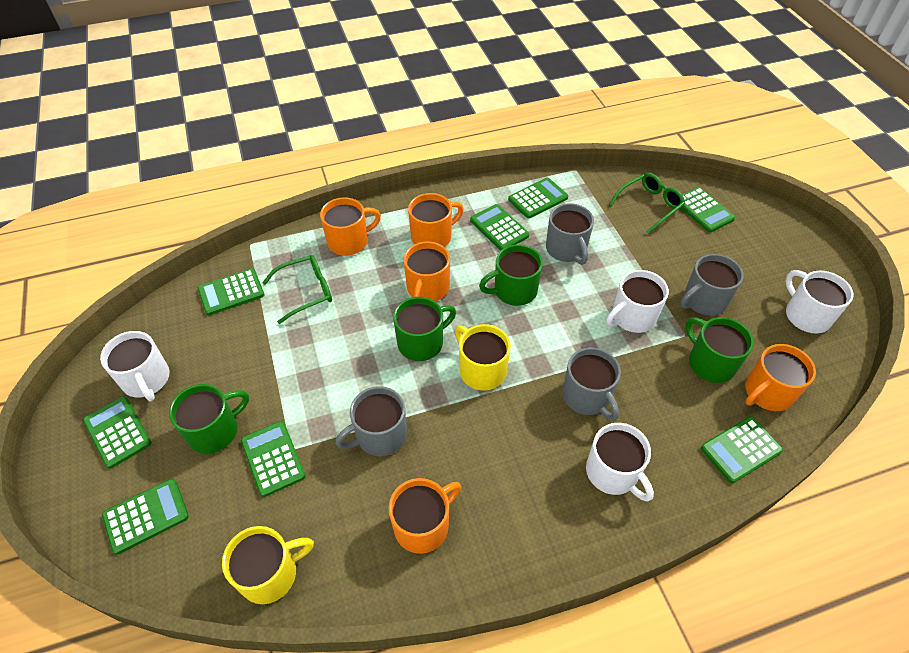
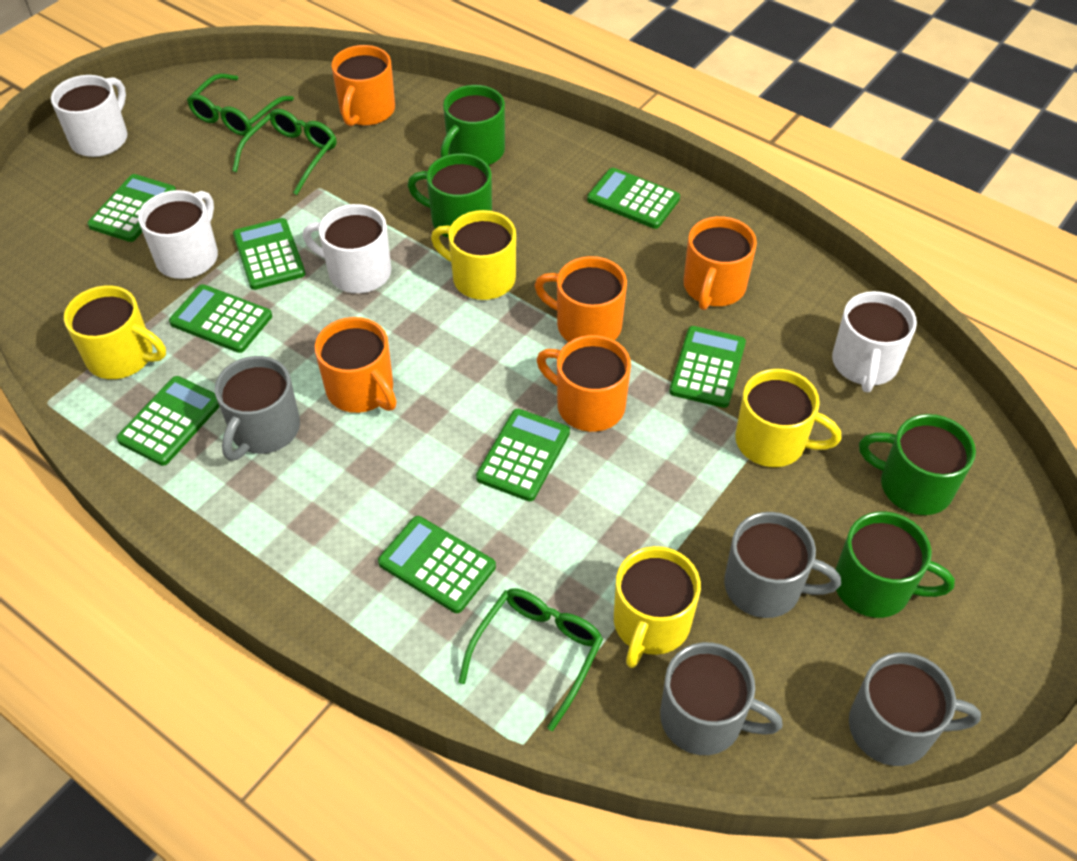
green glasses: [262,255,332,324] [609,173,685,234] = 2 -> [187,73,294,136] [232,109,336,195] [458,589,603,731] = 3
yellow mug: [222,526,314,604] [455,324,511,391] = 2 -> [64,285,166,379] [431,210,516,300] [614,546,701,668] [735,369,841,467] = 4

